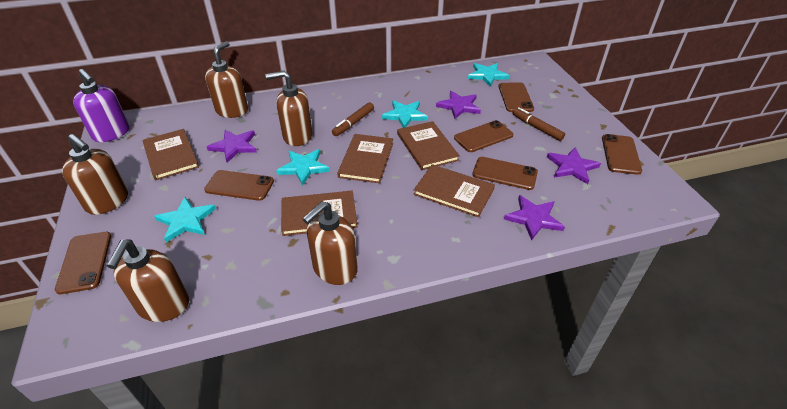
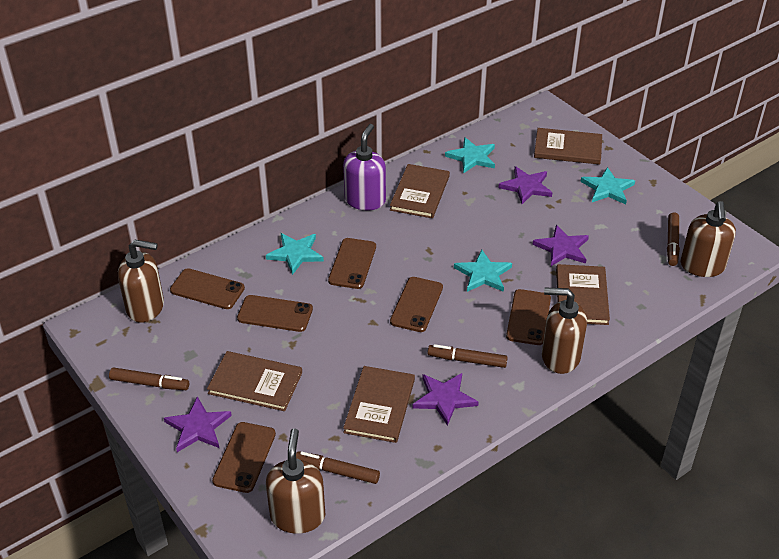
brown marker: [332,102,374,136] [512,107,565,141] = 2 -> [109,367,189,390] [296,451,380,484] [428,344,508,368] [667,212,680,266] = 4
brown soap dispenser: [62,134,128,215] [107,239,189,322] [205,41,248,118] [266,71,313,146] [303,201,358,285] = 5 -> [118,240,164,323] [266,428,325,534] [542,288,587,374] [680,201,736,277] = 4

